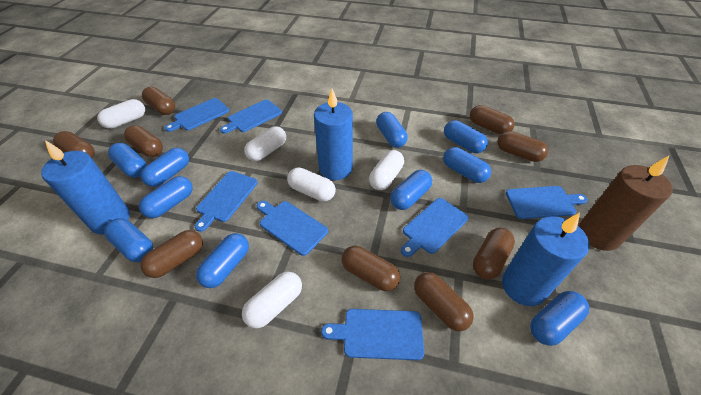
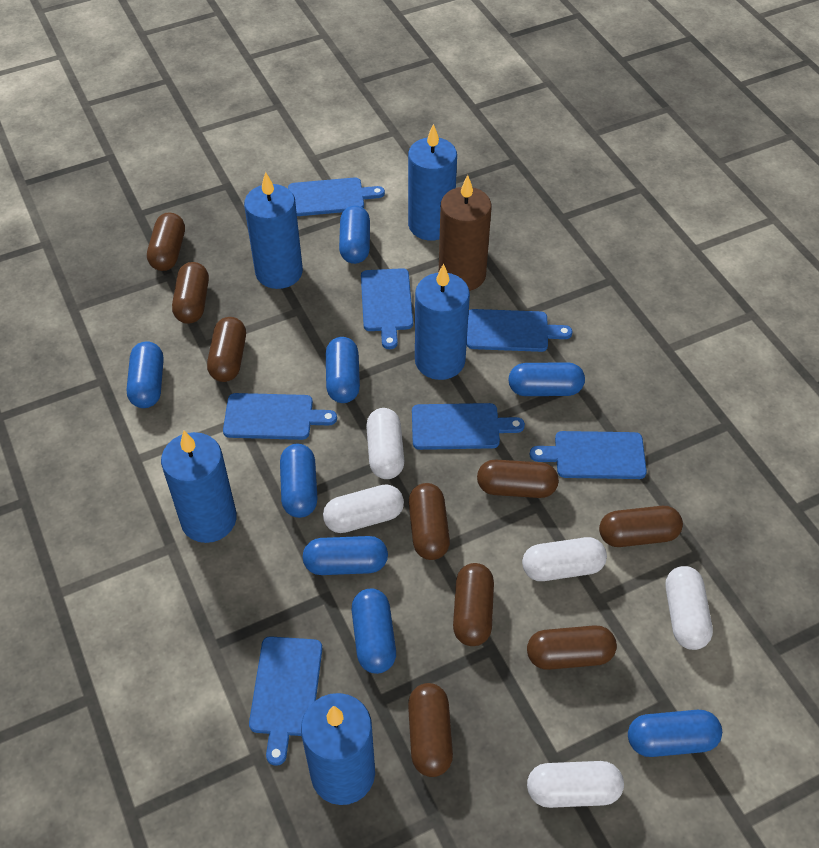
blue candle: [41,140,130,235] [314,89,353,180] [502,213,589,306] = 3 -> [161,431,237,543] [244,172,303,289] [301,693,375,805] [408,124,457,240] [415,263,470,380] = 5
blue capsule: [104,219,153,262] [108,143,147,178] [139,176,193,218] [141,148,189,187] [196,233,249,288] [376,112,408,148] [390,170,432,210] [443,147,491,183] [444,120,488,153] [530,291,589,346] = 10 -> [127,341,164,408] [280,444,318,518] [303,536,388,575] [326,337,360,403] [339,206,370,264] [352,589,396,674] [508,362,585,396] [628,710,722,757] = 8

